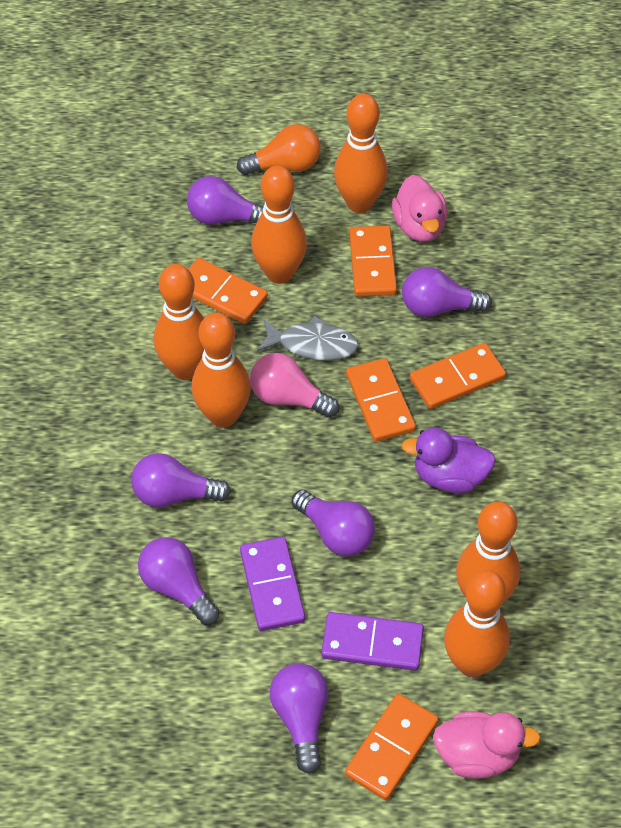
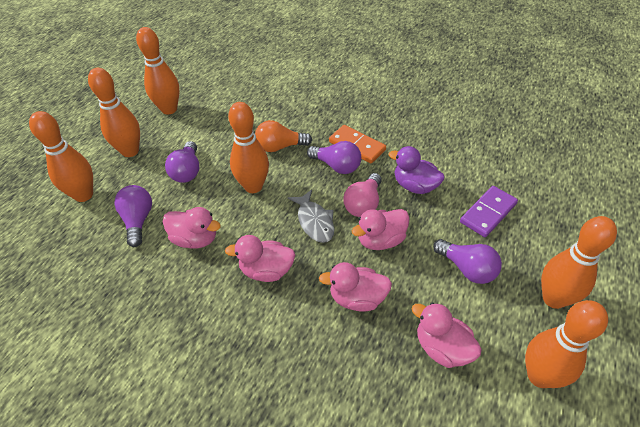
orange domino: [188,258,268,324] [345,694,439,800] [346,358,416,442] [349,226,397,297] [410,343,506,409] = 5 -> [329,125,386,164] = 1
pink duck: [392,175,447,242] [433,712,541,778] = 2 -> [163,207,221,248] [225,235,295,282] [319,262,392,312] [352,209,410,250] [412,303,482,368] = 5
purple domino: [240,537,305,631] [321,612,424,671] = 2 -> [460,186,518,237] = 1
purple light bulb: [131,453,231,508] [138,537,219,625] [187,176,264,225] [270,663,329,774] [291,490,375,556] [402,267,492,317] = 6 -> [115,185,152,247] [165,141,199,183] [307,141,361,174] [433,239,502,284] = 4

